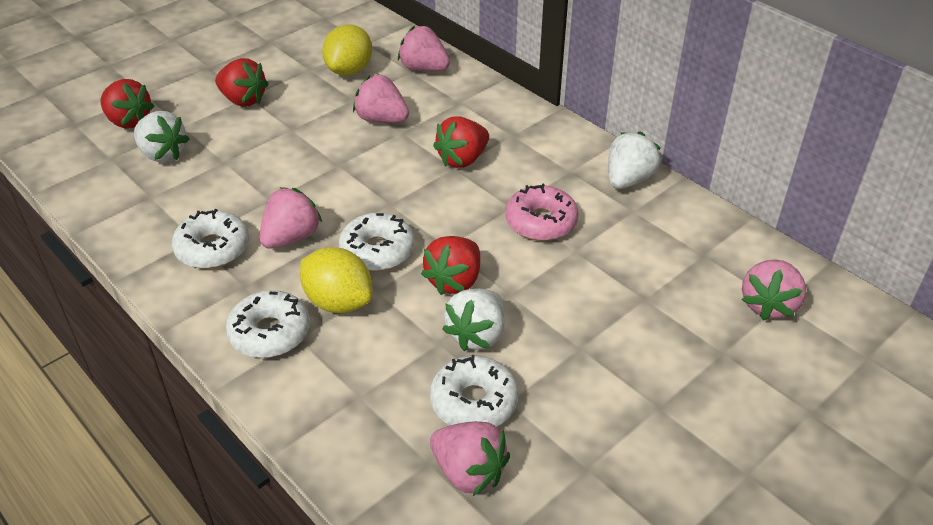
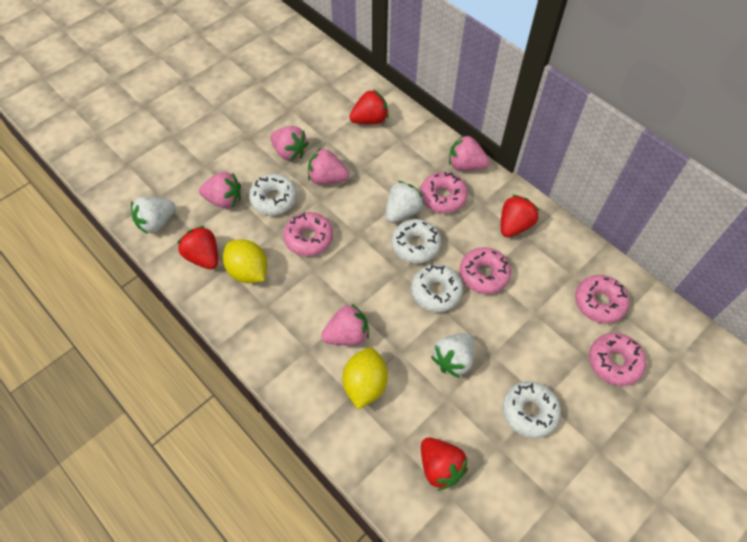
pink donut: [505,184,579,241] = 1 -> [283,212,333,256] [420,172,468,213] [460,247,511,294] [575,275,630,324] [589,333,646,386] = 5

